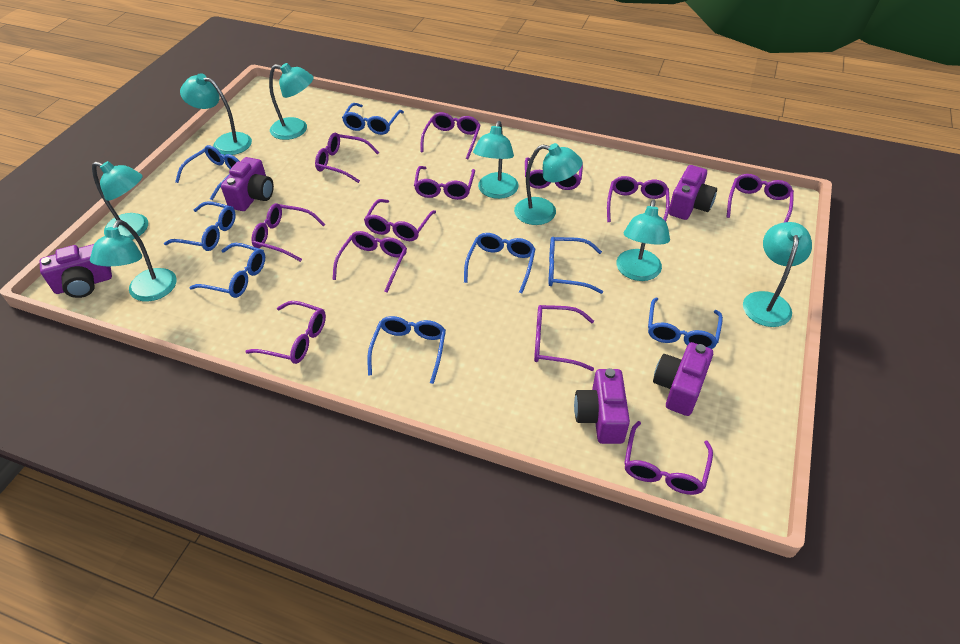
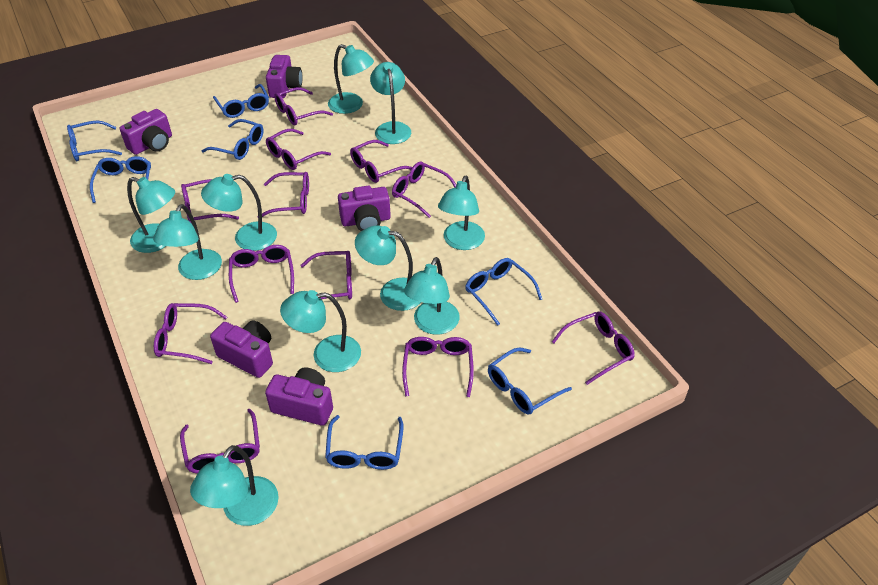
blue glasses: [164,201,235,251] [175,145,239,200] [189,243,265,298] [342,103,404,135] [367,316,446,384] [464,233,536,293] [548,237,603,294] [648,298,723,349] = 8 -> [67,120,122,161] [90,156,151,203] [202,119,264,160] [213,84,269,118] [325,415,403,470] [465,258,542,326] [488,348,572,415] = 7
turquoise lamp: [90,220,177,302] [92,161,148,240] [180,73,252,155] [269,63,314,140] [473,121,519,199] [514,143,583,225] [616,199,670,281] [743,222,812,327] = 8 -> [127,177,175,253] [153,204,222,280] [190,445,279,526] [201,174,277,251] [280,290,361,372] [328,44,374,114] [355,225,421,311] [370,62,411,144] [404,257,460,335] [438,175,485,250] = 10

